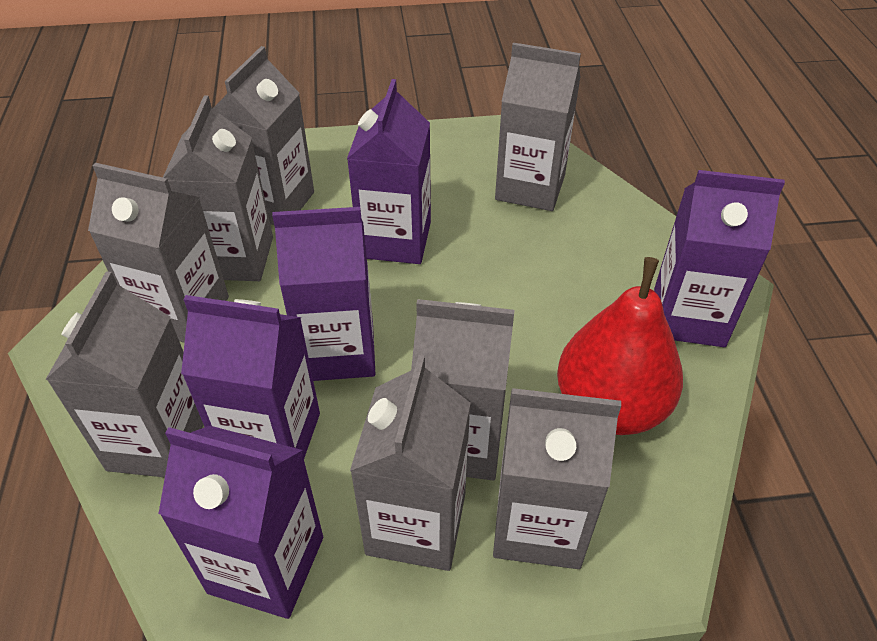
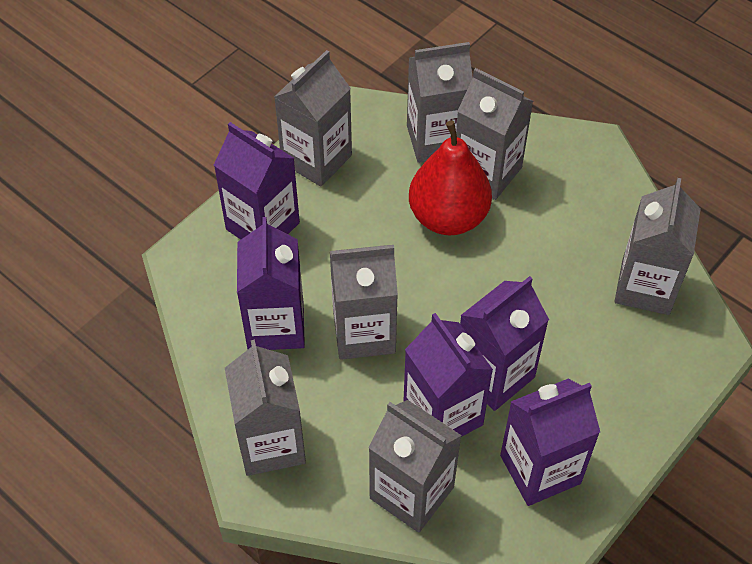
grey carton: [45,271,204,477] [88,163,229,343] [163,95,273,281] [213,46,314,225] [350,355,470,571] [411,299,515,480] [493,388,621,569] [495,43,581,211] = 8 -> [225,340,306,476] [274,50,352,187] [330,245,398,360] [368,400,462,533] [407,42,473,163] [456,68,533,200] [614,178,701,315] = 7

